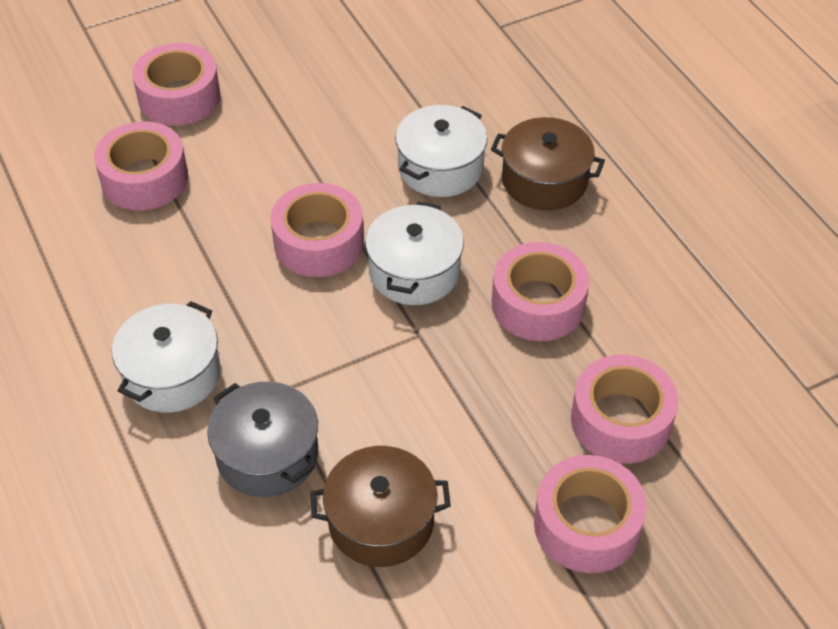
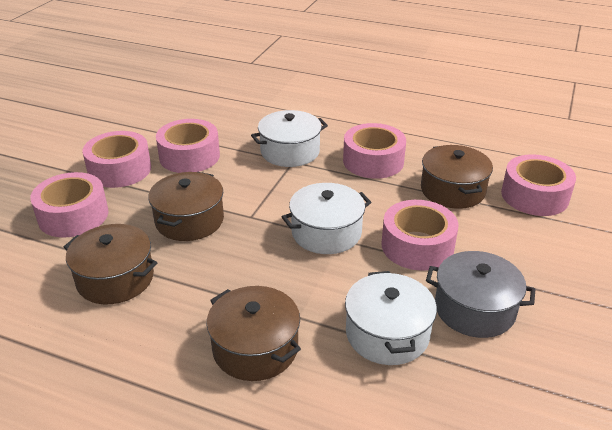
brown pot: [310,446,451,567] [491,117,605,210] = 2 -> [64,224,157,304] [148,172,224,241] [206,286,301,381] [421,145,493,209] = 4

